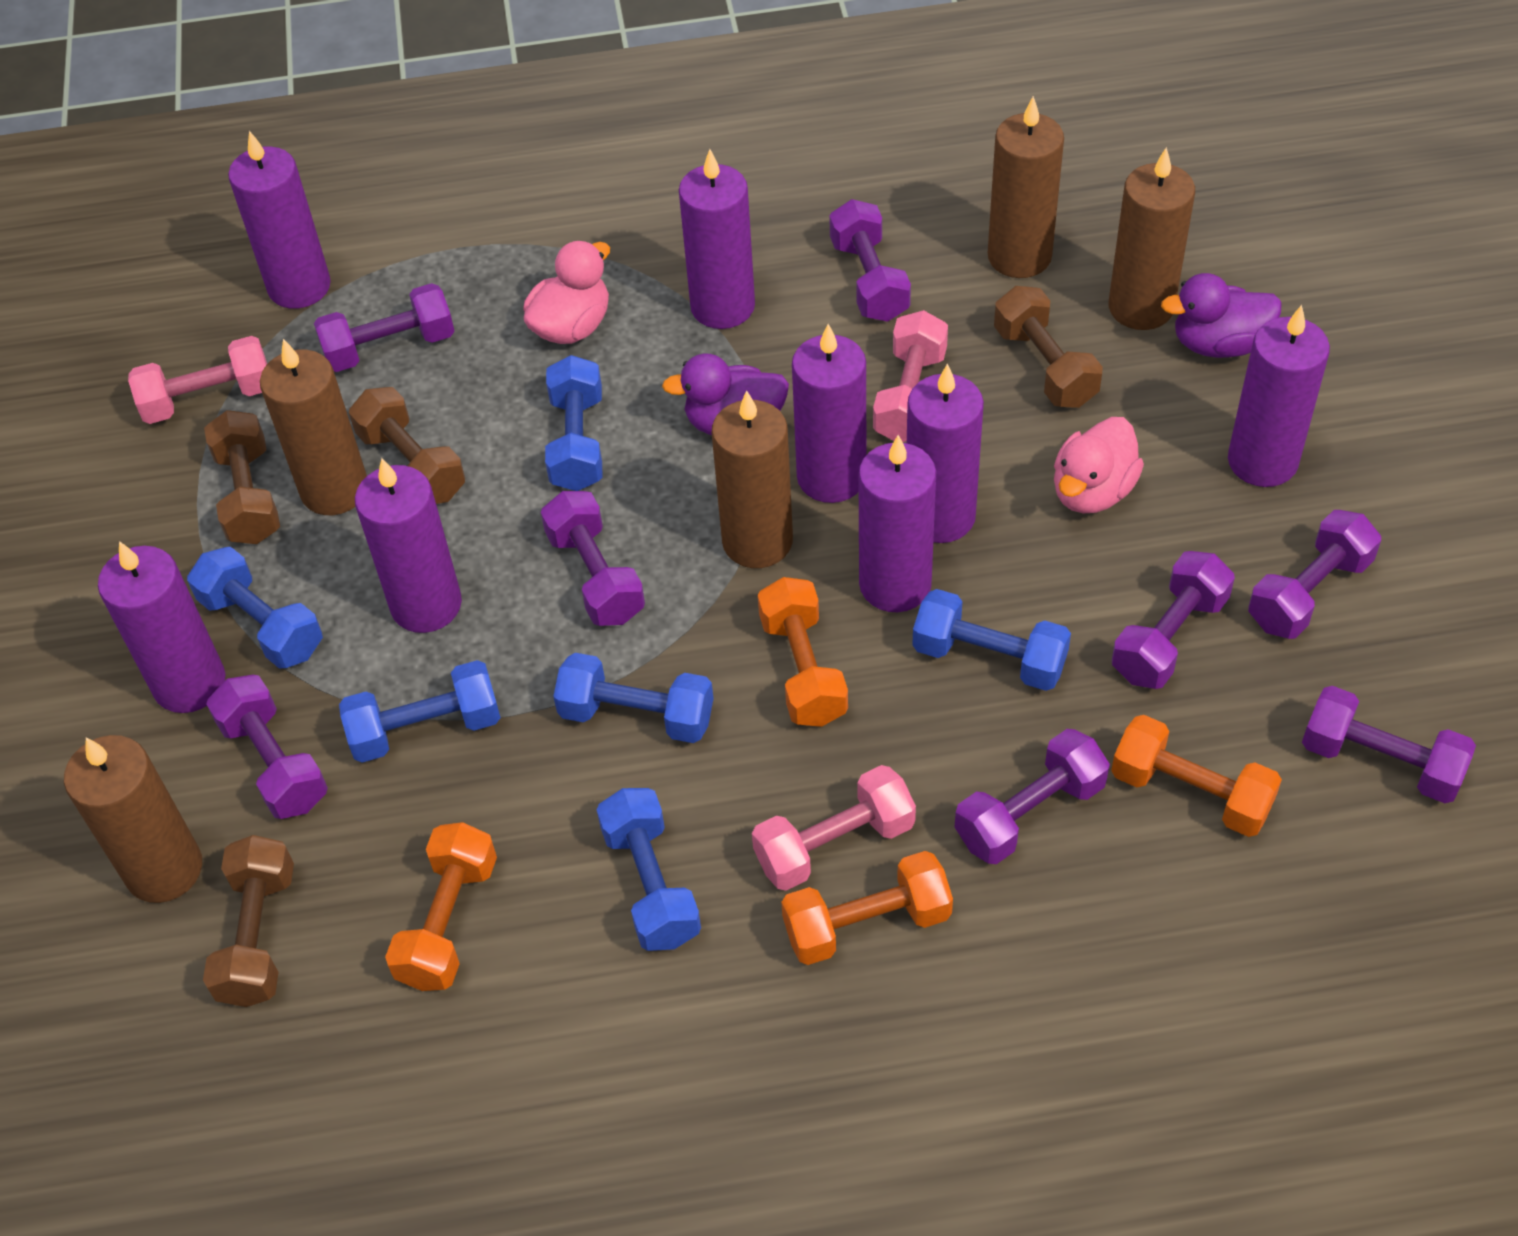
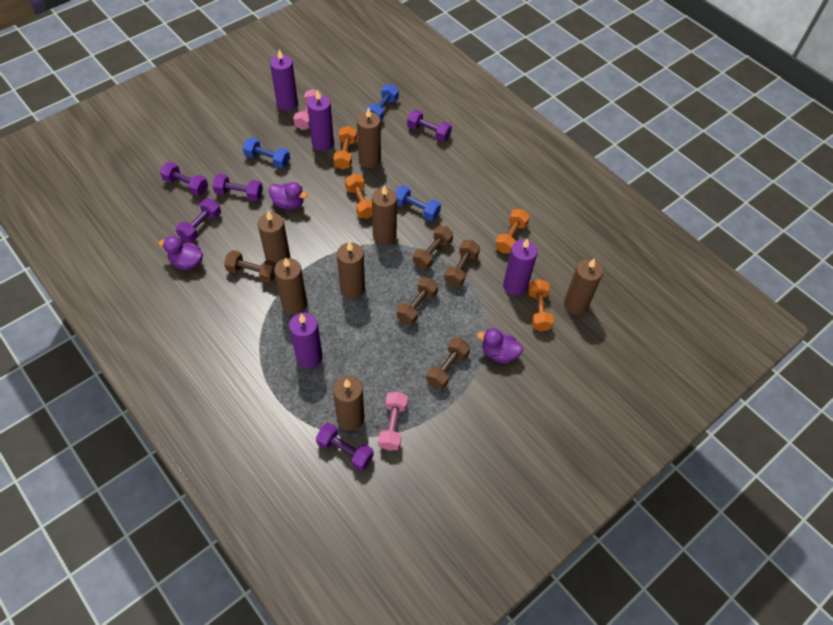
blue dumbbell: [187,547,323,669] [339,660,501,763] [545,355,602,491] [553,653,714,743] [596,788,701,951] [912,589,1071,691] = 6 -> [243,137,290,168] [366,84,399,121] [395,185,441,221] = 3
brown candle: [64,735,202,903] [260,339,367,515] [711,390,793,568] [988,96,1064,278] [1109,147,1195,330] = 5 -> [258,211,291,264] [274,257,307,315] [333,376,365,431] [337,241,365,299] [357,107,381,168] [372,185,397,244] [564,258,603,315] = 7
brown dumbbell: [203,835,294,1007] [204,410,280,544] [349,387,465,504] [994,286,1103,408] = 4 -> [224,250,276,283] [397,277,438,325] [413,226,453,270] [426,338,470,389] [444,240,480,287] = 5
pink duck: [523,241,610,344] [1054,417,1144,513] = 2 -> none = 0
pink dumbbell: [128,336,267,424] [752,765,916,891] [873,310,948,442] = 3 -> [293,89,322,130] [378,392,408,451] = 2
purple candle: [98,541,226,713] [228,131,331,309] [355,458,462,633] [679,149,755,329] [792,324,866,503] [858,435,936,612] [907,363,984,543] [1228,305,1330,487] = 8 -> [270,49,298,111] [289,313,323,369] [307,89,334,151] [503,238,538,296] = 4
purple duck: [662,354,789,435] [1161,273,1282,358] = 2 -> [158,236,203,270] [268,182,308,210] [477,328,523,364] = 3
purple dumbbell: [206,675,328,819] [314,283,455,372] [541,491,645,626] [829,199,911,322] [955,729,1110,864] [1112,551,1235,689] [1248,510,1381,639] [1302,686,1476,803] = 8 -> [160,162,208,196] [176,199,221,242] [212,174,263,201] [316,423,374,471] [407,110,452,142] = 5

